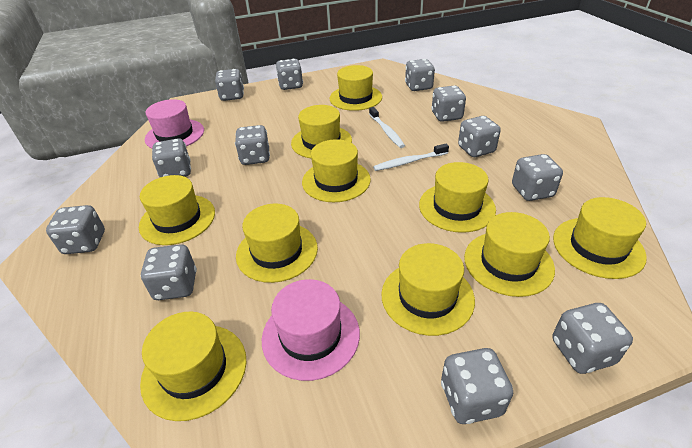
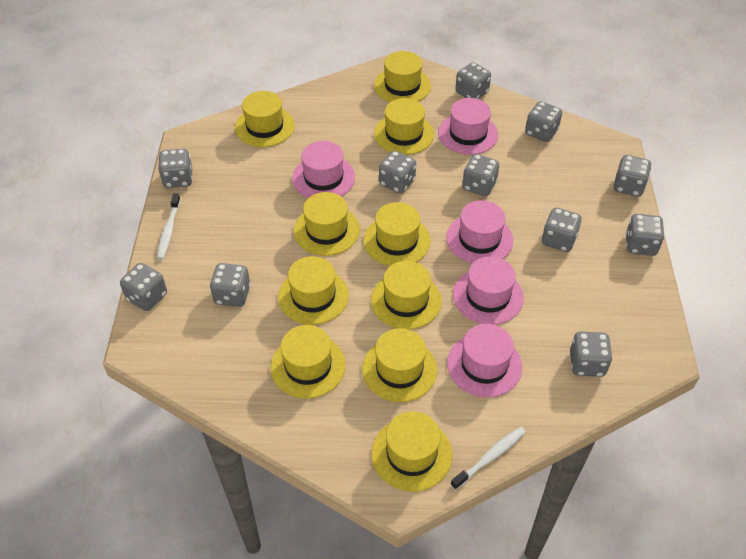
grey dice: [46,205,105,254] [141,244,197,300] [152,138,191,177] [215,69,244,101] [235,125,270,165] [276,59,303,90] [405,59,435,91] [431,86,466,122] [441,348,513,424] [458,116,501,157] [512,154,563,201] [552,303,633,374] = 12 -> [120,263,167,311] [158,149,193,188] [210,263,251,307] [379,151,416,194] [455,62,491,99] [462,154,499,196] [525,101,562,142] [542,208,582,252] [570,331,613,377] [613,155,652,197] [626,214,665,256] = 11
pink hat: [145,99,204,148] [262,279,360,381] = 2 -> [292,141,355,198] [438,98,498,155] [446,201,513,264] [447,324,522,397] [453,256,524,325] = 5

